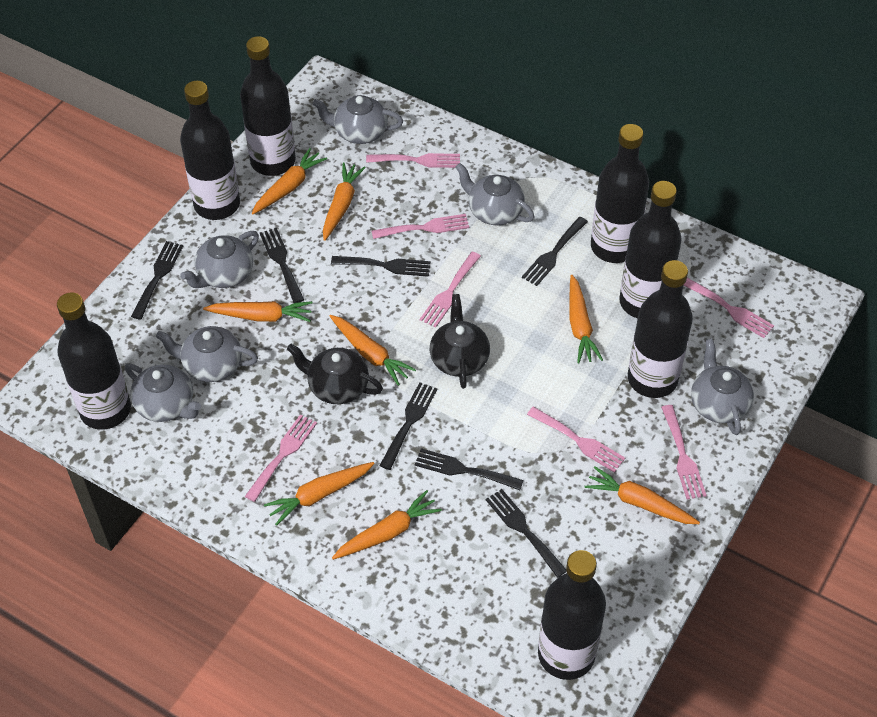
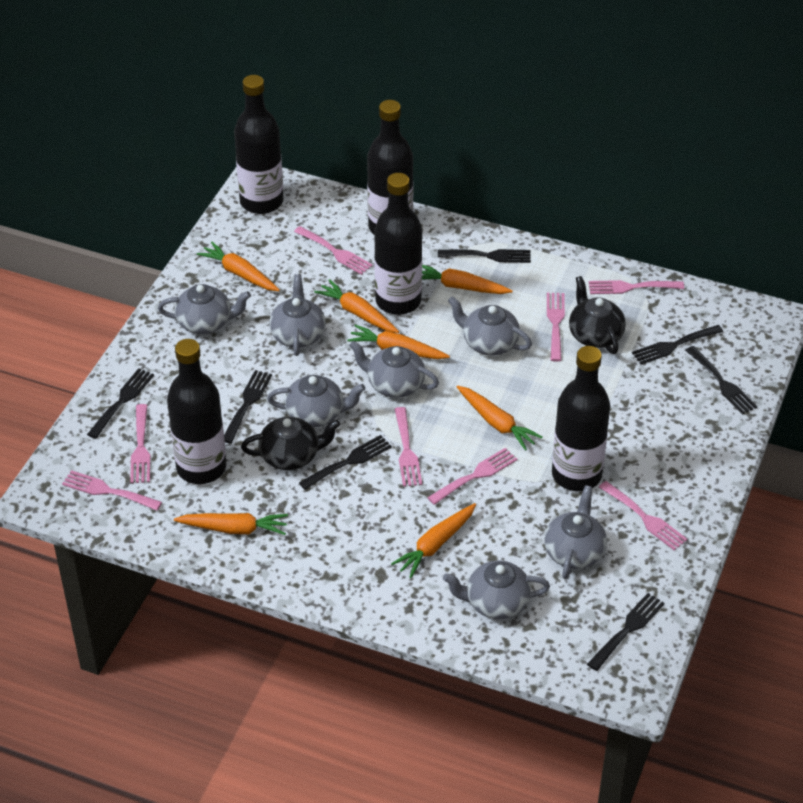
black bottle: [57,292,131,430] [180,81,240,220] [240,36,296,176] [538,550,606,680] [591,124,649,263] [619,181,682,318] [628,260,693,398] = 7 -> [167,339,226,484] [234,75,284,214] [367,100,413,235] [374,173,422,315] [552,346,610,491] = 5
grey teapot: [125,363,201,422] [156,326,258,382] [180,231,259,288] [313,95,403,144] [455,163,534,225] [691,339,754,435] = 6 -> [158,284,251,334] [267,375,365,427] [269,274,326,356] [349,341,439,398] [443,560,550,619] [448,296,532,356] [544,485,607,579] = 7
orange carrot: [203,301,313,322] [252,148,327,215] [264,462,375,526] [323,163,366,241] [330,315,416,386] [332,490,442,560] [569,275,603,363] [584,466,700,524] = 8 -> [174,513,288,535] [197,242,280,291] [314,279,399,333] [347,325,450,359] [391,503,476,578] [422,265,513,294] [457,386,543,451] = 7
pink fork: [245,414,317,502] [366,153,460,168] [372,214,469,239] [420,252,481,327] [527,407,625,473] [661,405,707,499] [683,278,774,338] = 7 -> [62,470,162,511] [130,404,150,483] [294,226,373,275] [395,407,422,487] [427,448,517,505] [547,292,565,362] [589,280,684,294] [599,481,687,550] = 8

